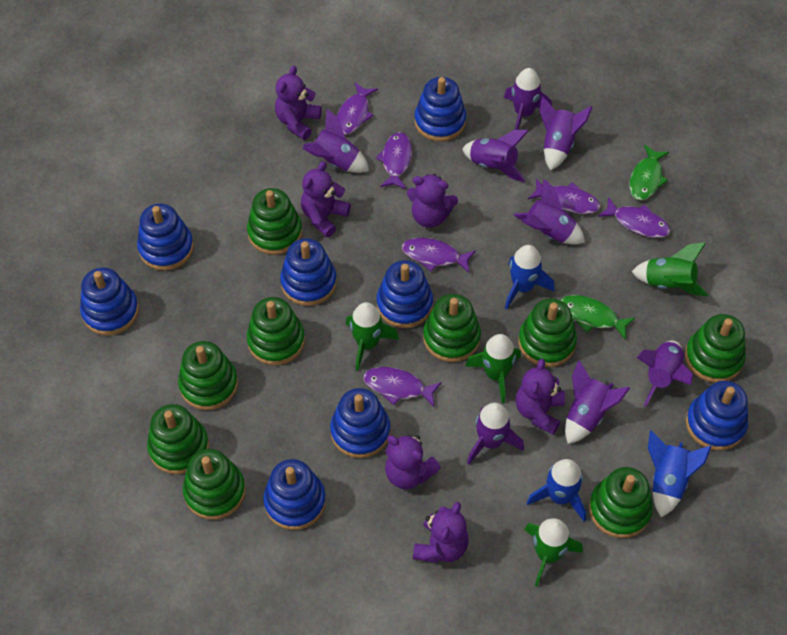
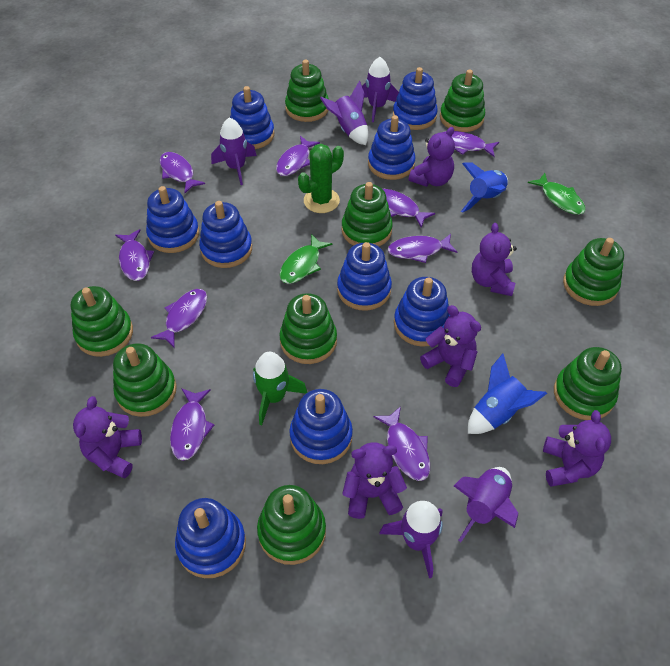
blue rocket: [505,245,555,309] [526,459,586,522] [648,430,712,517] = 3 -> [461,162,508,213] [468,353,547,434] = 2
blue stacking toy: [80,268,139,336] [137,204,194,271] [263,459,326,530] [280,238,337,306] [330,388,390,458] [376,260,433,328] [414,77,466,142] [686,381,748,451] = 8 -> [146,186,199,253] [175,498,246,578] [199,201,252,268] [230,86,274,149] [289,389,353,464] [337,242,392,311] [368,115,416,180] [393,67,438,130] [394,277,450,347] = 9
green cactus: none = 0 -> [298,144,344,213] = 1
green rocket: [346,302,399,371] [465,334,521,403] [524,518,583,587] [632,242,709,296] = 4 -> [253,352,307,425] = 1
purple fish: [337,83,378,135] [363,367,442,407] [376,132,412,189] [402,238,476,273] [528,179,600,214] [598,197,670,238] = 6 -> [115,229,154,281] [151,289,207,348] [160,152,205,193] [170,388,214,461] [276,136,320,176] [374,406,430,481] [383,189,435,228] [388,234,457,263] [443,131,499,157] = 9
purple rocket: [302,109,369,173] [462,130,529,182] [467,403,524,464] [504,68,552,130] [513,178,585,245] [540,96,593,171] [565,360,630,444] [637,341,693,407] = 8 -> [211,117,257,185] [320,81,368,145] [362,57,399,122] [379,501,443,578] [454,467,518,542] = 5

